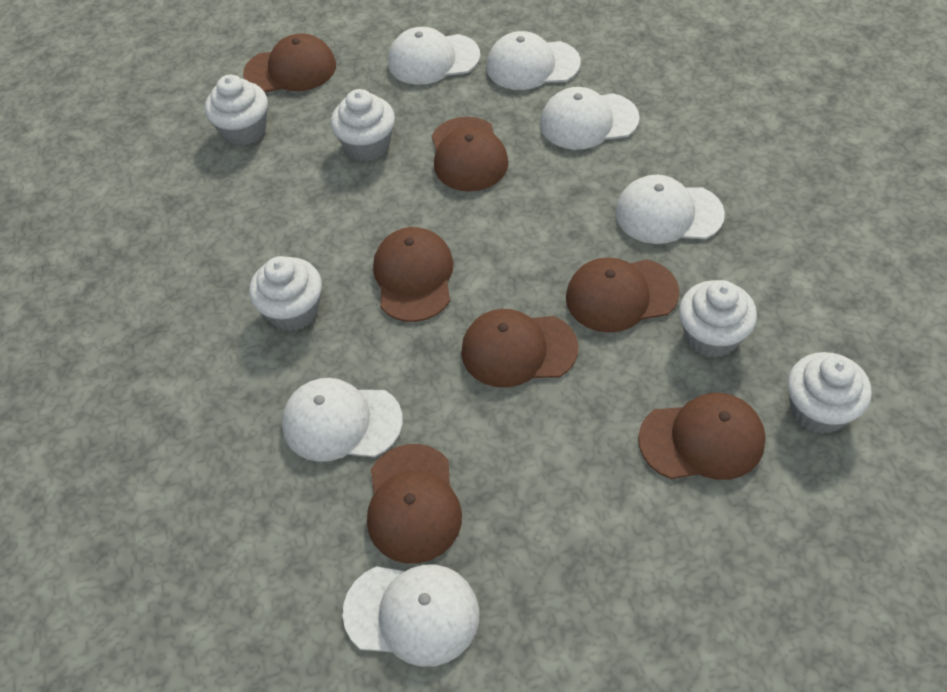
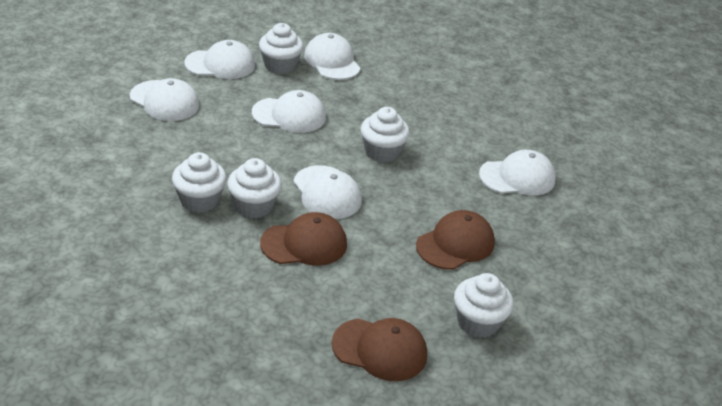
brown cap: [243,33,336,92] [367,444,462,564] [373,227,454,322] [432,117,509,192] [461,309,578,388] [566,257,680,333] [638,393,766,480] = 7 -> [260,212,347,266] [332,318,427,381] [416,210,495,270] = 3

